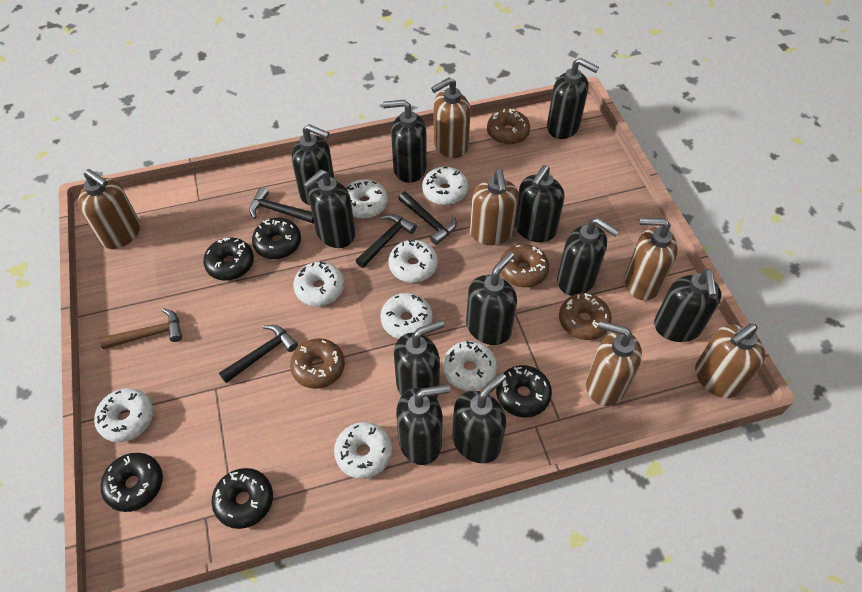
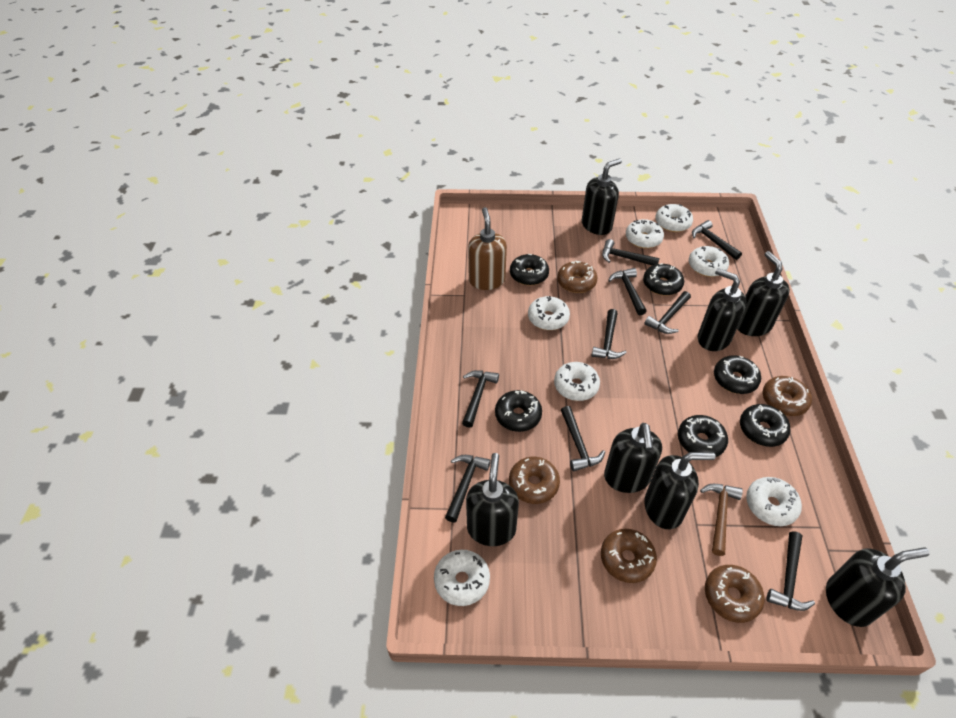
black donut: [100,453,163,512] [203,238,254,281] [211,468,273,529] [252,218,301,259] [496,365,552,417] = 5 -> [495,390,542,432] [510,254,549,285] [643,263,684,296] [678,415,728,457] [714,355,761,394] [740,404,791,447] = 6
black hammer: [219,325,298,383] [249,187,314,223] [356,214,417,268] [398,192,457,245] = 4 -> [445,455,491,522] [462,370,499,428] [561,406,605,471] [592,309,627,359] [602,239,660,265] [608,268,647,315] [644,291,691,334] [692,220,742,260] [767,531,815,611] = 9
black soap dispenser: [292,124,334,205] [303,169,355,248] [383,100,427,183] [394,320,444,399] [396,384,451,465] [452,372,506,463] [466,252,517,345] [515,165,564,242] [547,58,599,139] [557,217,619,296] [654,269,722,342] = 11 -> [466,453,519,546] [582,158,622,235] [604,423,662,493] [644,452,716,529] [698,268,747,351] [737,251,790,336] [826,547,930,627] = 7
brown donut: [290,338,345,389] [487,108,530,145] [500,244,549,287] [559,293,612,340] = 4 -> [509,457,560,504] [557,261,597,293] [601,529,657,583] [705,565,765,623] [763,376,812,416] = 5
brown soap dispenser: [78,169,140,249] [431,77,471,158] [470,169,519,245] [586,321,642,406] [625,218,678,301] [695,324,765,398] = 6 -> [468,207,507,290] = 1
white donut: [94,388,153,442] [293,261,344,306] [334,422,392,479] [346,179,388,219] [381,293,432,339] [389,239,438,283] [422,167,468,205] [443,341,497,391] = 8 -> [434,550,490,606] [528,296,570,330] [554,362,600,401] [626,219,664,248] [655,204,693,232] [689,246,729,277] [746,477,802,526] = 7

